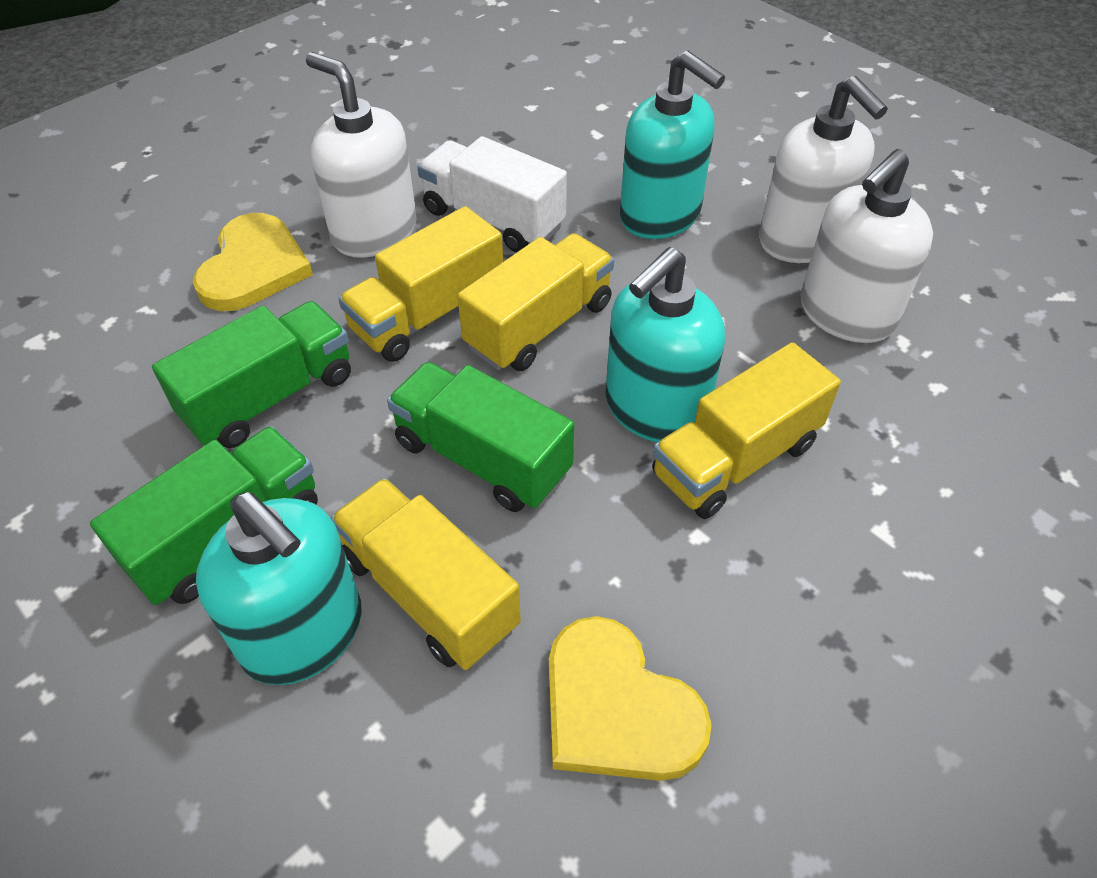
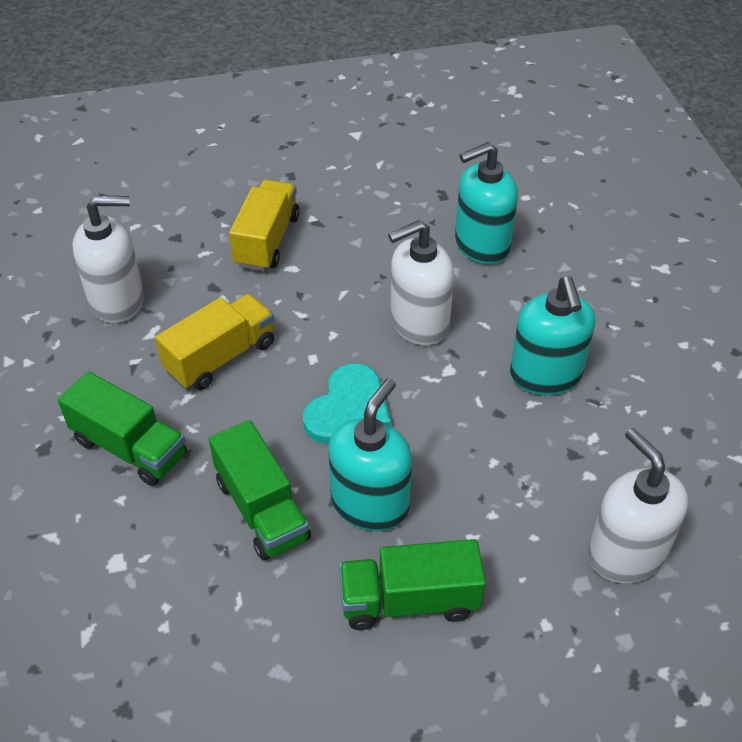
turquoise heart: none = 0 -> [303,363,391,444] = 1
white truck: [417,136,567,252] = 1 -> none = 0
yellow heart: [193,213,313,311] [549,616,712,781] = 2 -> none = 0
yellow truck: [331,478,521,670] [338,206,503,362] [458,233,614,371] [652,342,841,519] = 4 -> [155,294,274,390] [229,180,299,271] = 2

